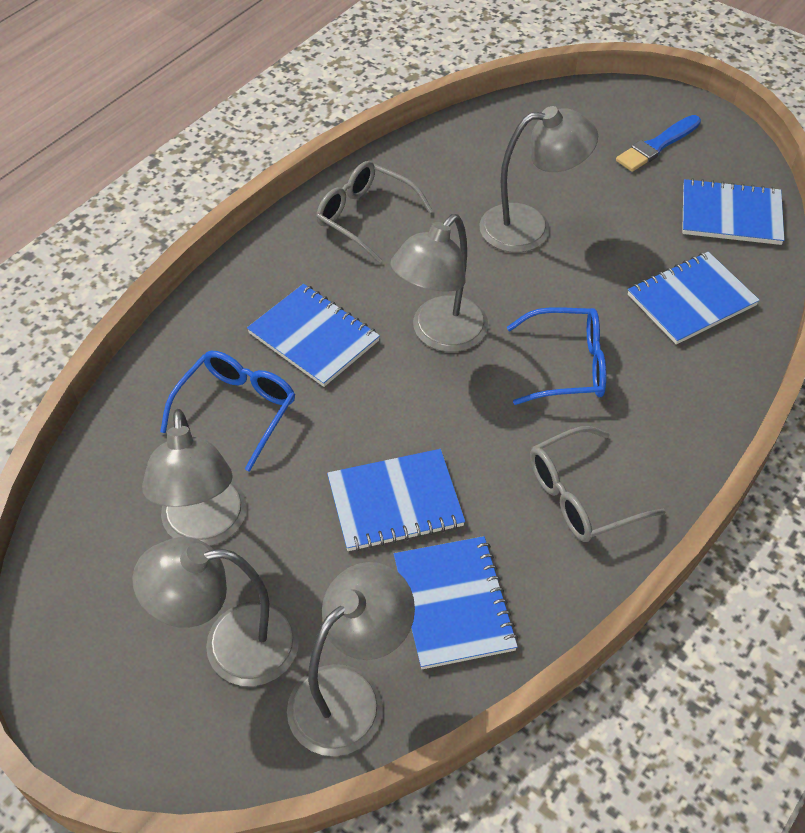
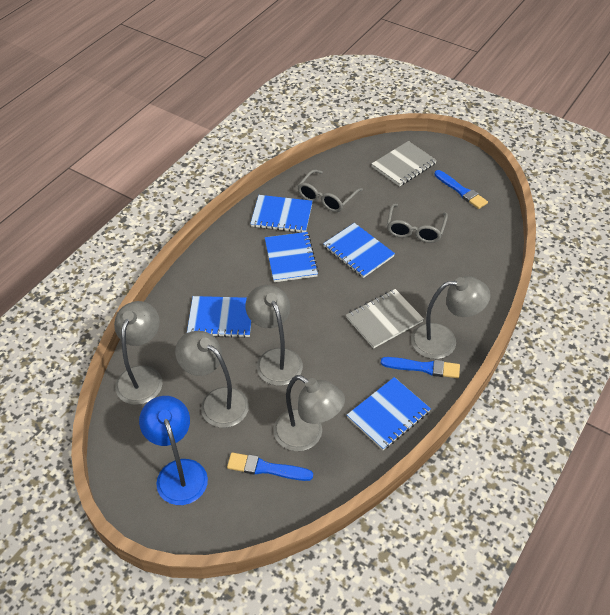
blue brush: [616,115,701,172] = 1 -> [227,452,313,481] [381,357,460,378] [434,170,488,209] = 3
blue glasses: [160,351,295,472] [507,307,606,405] = 2 -> none = 0
blue lamp: none = 0 -> [139,396,208,505] = 1
grey notebook: none = 0 -> [346,289,424,348] [372,141,437,186] = 2

